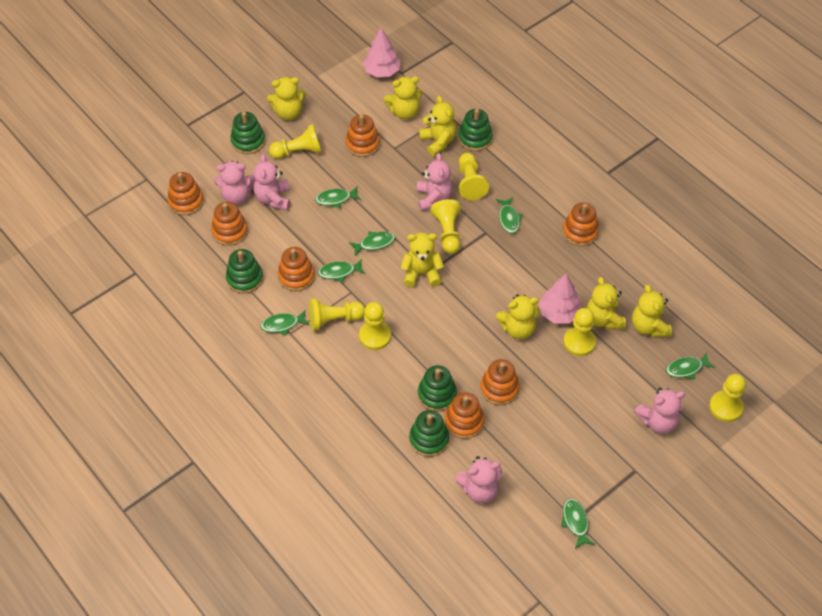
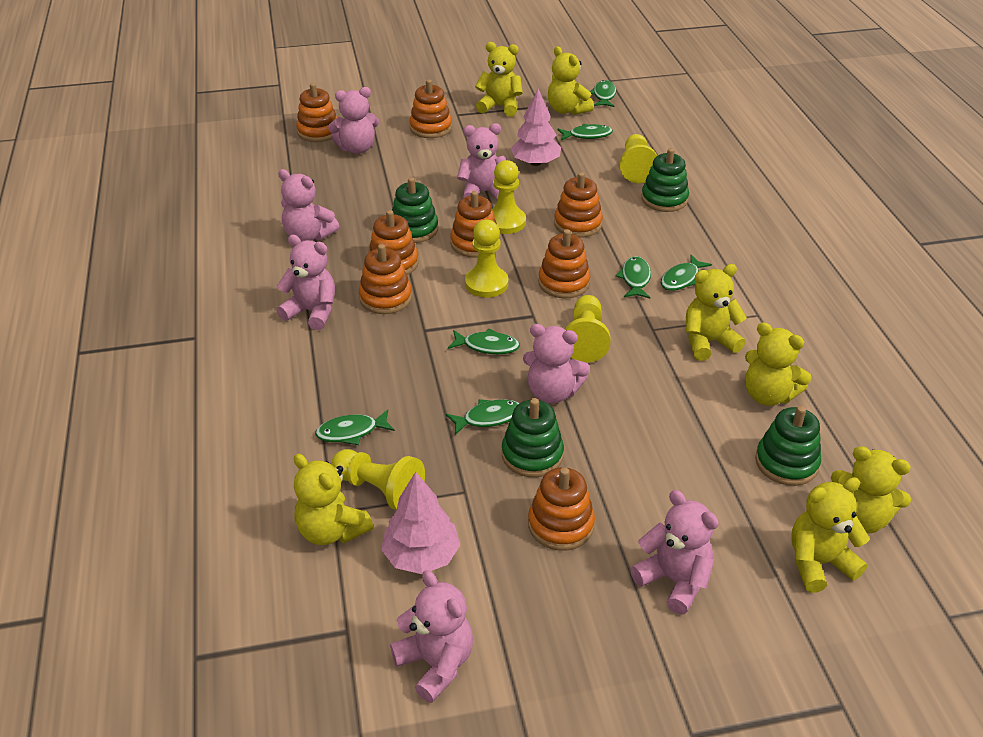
green stacking toy: [226,249,263,294] [230,112,265,154] [409,410,449,457] [418,365,457,411] [458,109,493,151] = 5 -> [392,177,438,243] [502,398,564,477] [641,148,689,212] [755,406,821,486] = 4
orange stacking toy: [167,172,204,215] [211,202,248,246] [278,247,315,291] [346,115,380,157] [445,392,484,439] [480,359,520,405] [563,202,599,246] = 7 -> [296,83,337,142] [359,244,412,314] [368,210,419,275] [409,79,452,138] [450,191,500,258] [528,467,595,550] [538,229,591,298] [554,172,603,238] = 8
pink teddy bear: [214,161,255,205] [253,154,290,210] [416,153,453,211] [456,456,502,503] [634,388,685,434] = 5 -> [276,235,335,330] [278,169,339,242] [328,87,379,154] [390,570,473,703] [457,123,506,200] [523,324,590,404] [630,490,719,614] = 7
yellow pawn: [269,124,322,159] [309,298,365,331] [359,302,391,350] [431,199,461,254] [459,153,489,200] [563,308,596,356] [709,374,746,422] = 7 -> [331,449,425,510] [465,220,508,298] [492,160,526,234] [565,295,611,362] [620,134,657,183] = 5

